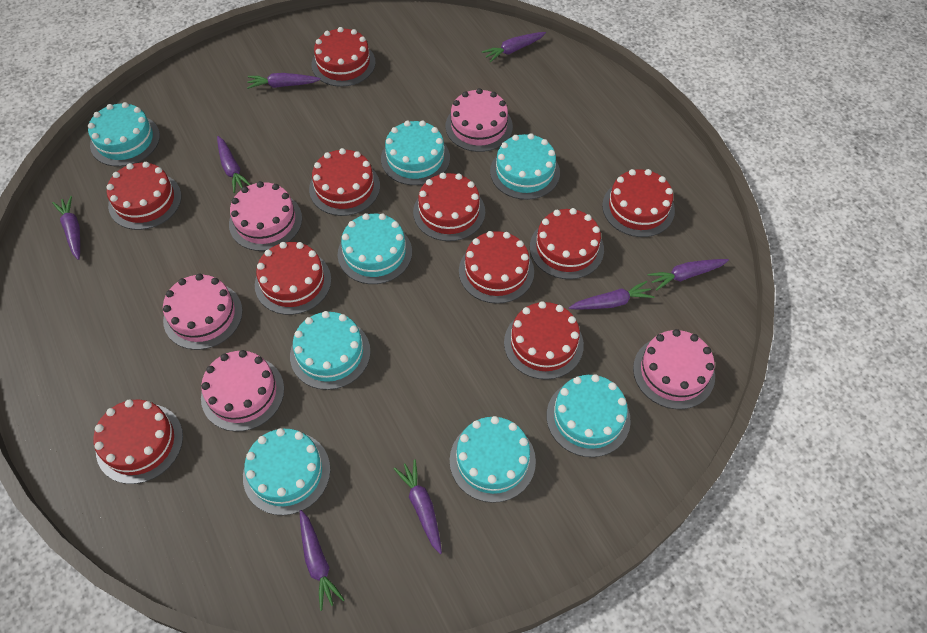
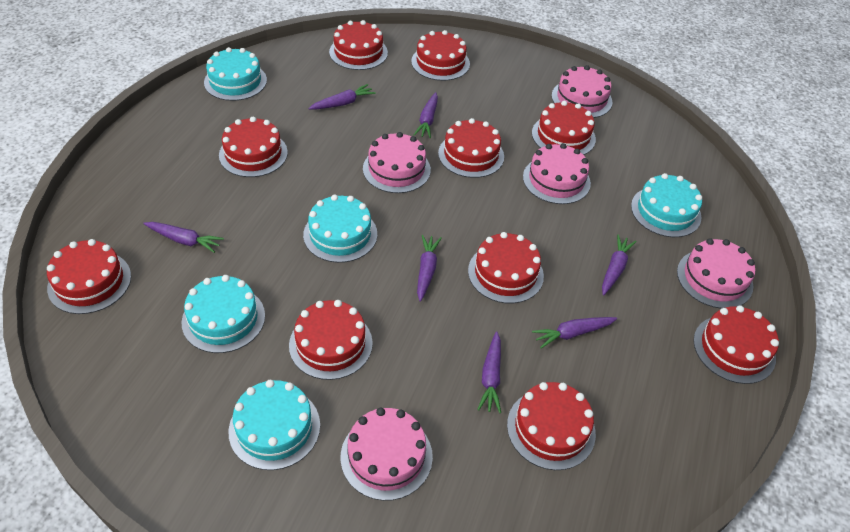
purple carrot: [52,196,80,260] [217,136,251,193] [247,73,321,89] [300,510,345,611] [394,459,442,554] [482,32,546,62] [569,281,655,310] [648,259,729,291] = 8 -> [143,222,224,253] [308,84,376,110] [414,92,438,138] [417,235,441,302] [477,331,501,413] [532,317,617,349] [602,235,637,296] = 7
turquoise cake: [88,102,160,166] [243,428,330,515] [290,311,371,390] [338,213,412,284] [381,120,450,185] [450,416,536,503] [490,133,560,200] [547,374,631,457] = 8 -> [182,275,265,353] [204,47,267,101] [228,380,320,470] [303,194,377,263] [631,173,702,237] = 5

